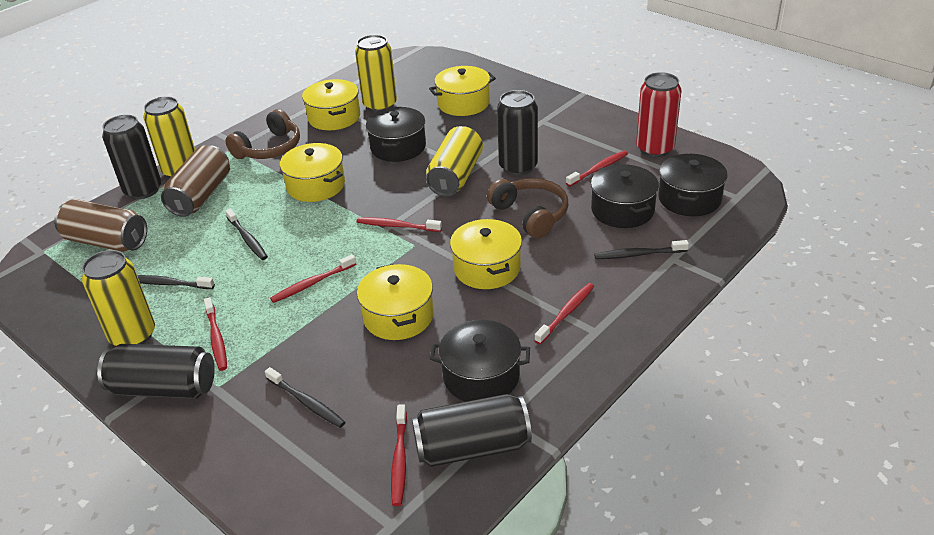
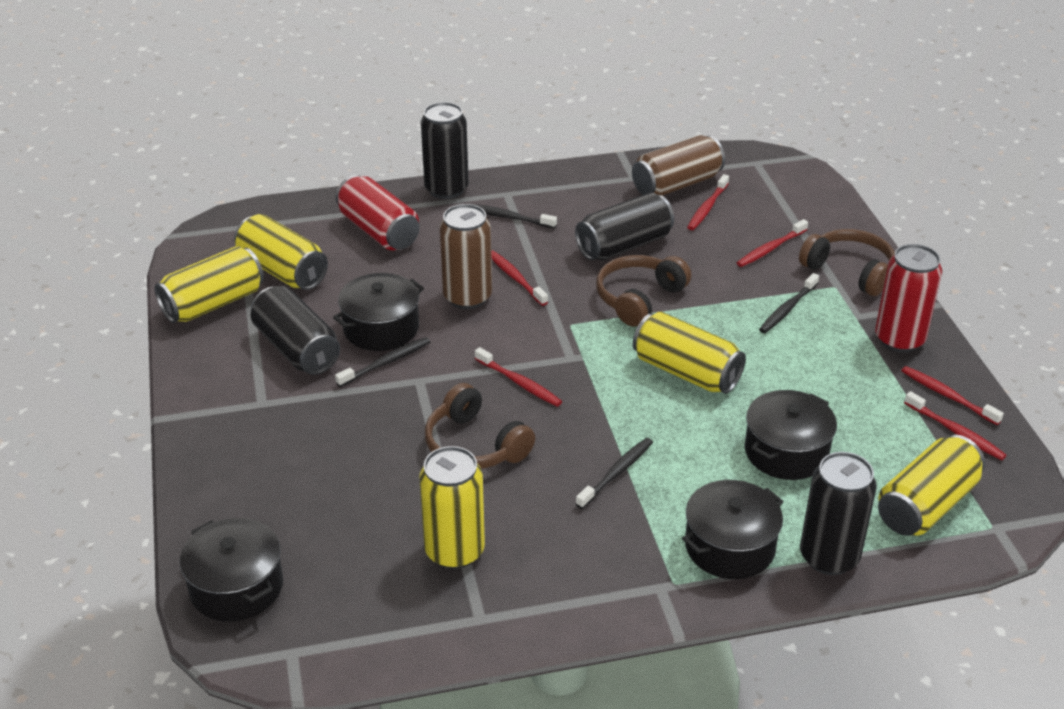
brown headphones: [225,109,300,159] [487,178,568,238] = 2 -> [425,383,535,469] [596,255,692,327] [799,229,895,296] = 3
red can: [636,72,681,157] = 1 -> [336,175,420,250] [875,244,942,352] = 2
yellow can: [82,250,155,346] [143,96,195,178] [355,35,397,112] [426,126,483,196] = 4 -> [154,246,264,323] [234,214,328,290] [419,446,485,569] [633,311,746,394] [878,435,985,536] = 5
yellow pot: [280,143,345,202] [302,79,360,130] [357,264,434,340] [429,66,496,116] [450,219,522,289] = 5 -> none = 0

